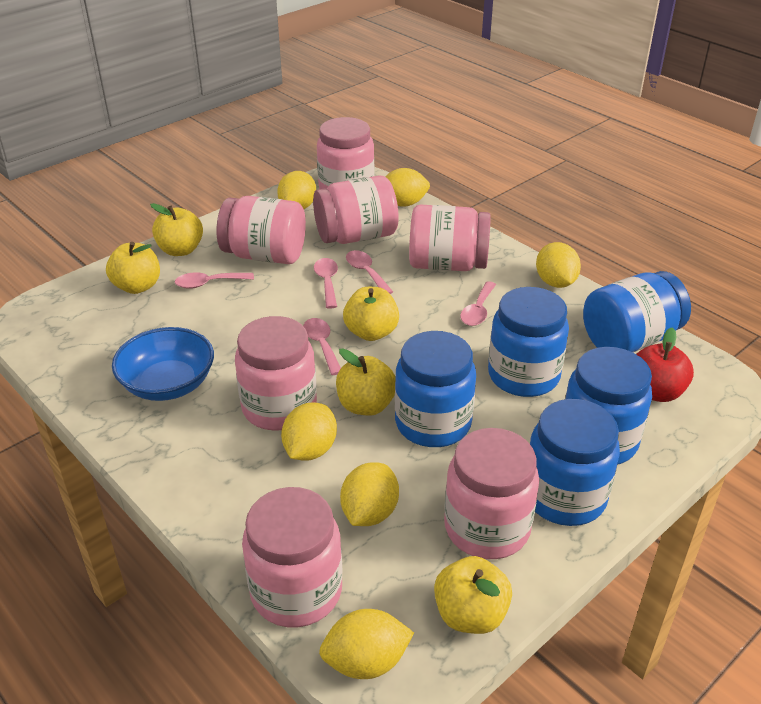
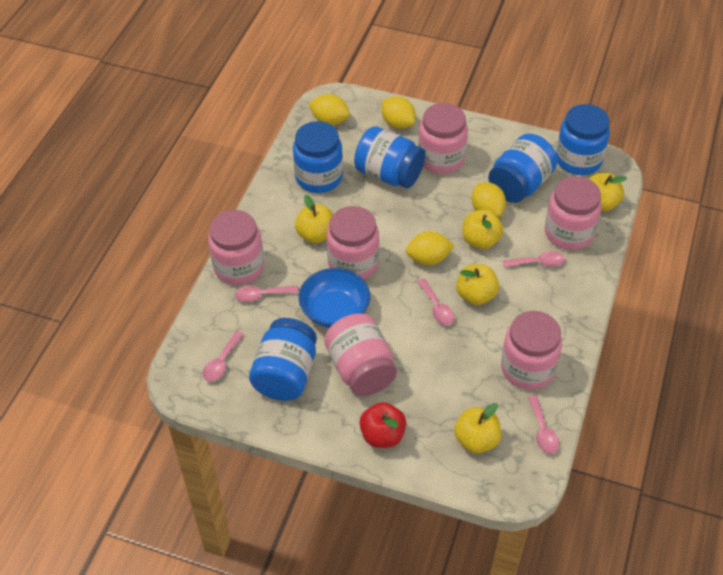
pink jar: [216,196,306,264] [235,316,317,431] [242,487,342,627] [313,176,399,244] [317,117,374,189] [409,205,491,271] [444,428,539,559] = 7 -> [208,210,264,285] [324,313,397,396] [327,206,379,279] [418,103,468,174] [501,311,562,390] [545,176,602,250] = 6
yellow lemon: [277,171,316,209] [281,402,337,461] [319,609,414,679] [340,462,399,526] [386,168,430,207] [536,242,581,288] = 6 -> [309,94,350,125] [382,96,416,129] [405,231,454,265] [472,182,506,217] = 4

